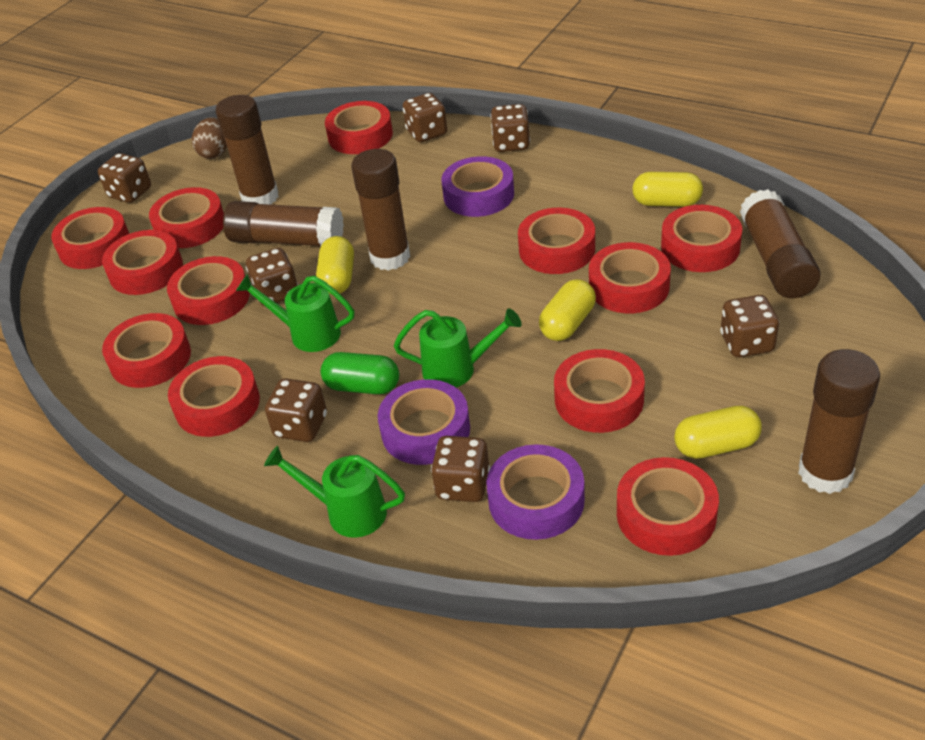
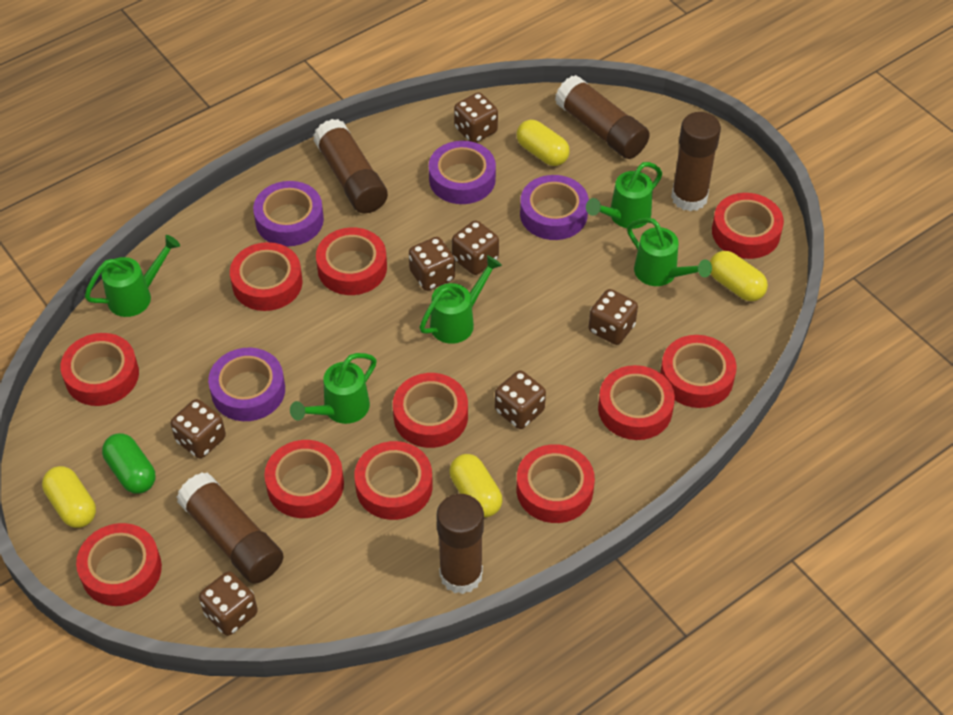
brown egg: [192,117,227,159] = 1 -> none = 0
green watering can: [236,274,355,352] [264,446,405,538] [394,308,522,387] = 3 -> [85,235,180,317] [290,353,377,424] [420,255,502,344] [586,162,662,229] [627,218,712,286] = 5
purple tape: [378,379,470,465] [441,156,514,217] [486,444,585,540] = 3 -> [208,348,285,421] [253,181,324,246] [429,141,496,204] [520,175,589,240] = 4
red tape: [51,207,129,269] [102,230,183,295] [102,313,191,388] [149,187,224,248] [167,256,250,325] [168,356,260,437] [325,101,393,154] [518,208,595,274] [554,349,645,433] [589,242,671,313] [617,457,719,556] [661,205,742,272] = 12 -> [60,333,139,406] [76,523,162,606] [230,242,303,311] [264,440,344,518] [316,228,387,295] [354,441,433,520] [393,373,468,448] [516,444,595,523] [598,365,675,440] [660,335,736,408] [712,193,784,259] = 11

